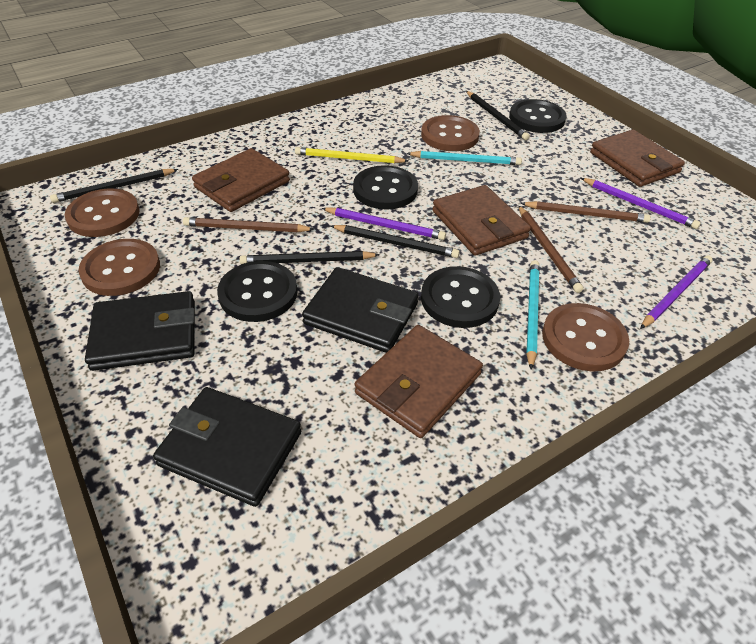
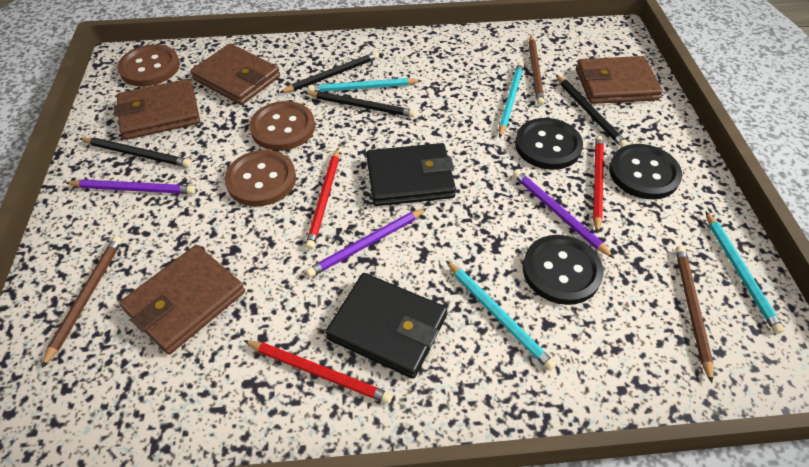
black button: [217,261,298,322] [353,165,418,210] [421,266,500,328] [509,99,566,133] = 4 -> [515,118,583,170] [523,235,604,305] [609,144,682,199] = 3
black wallet: [85,291,195,371] [153,387,301,507] [302,267,418,353] = 3 -> [325,273,447,378] [366,143,456,206] = 2
brown button: [65,188,140,237] [78,239,160,296] [421,115,480,151] [542,303,629,372] = 4 -> [117,45,180,87] [225,150,296,207] [249,101,315,151] = 3
red pencil: none = 0 -> [243,340,392,404] [305,148,339,250] [593,135,604,234] = 3
turquoise pencil: [406,151,522,165] [526,260,540,370] = 2 -> [308,78,422,92] [446,260,556,371] [499,62,524,138] [706,211,785,334] = 4
yellow pencil: [295,147,408,164] = 1 -> none = 0

